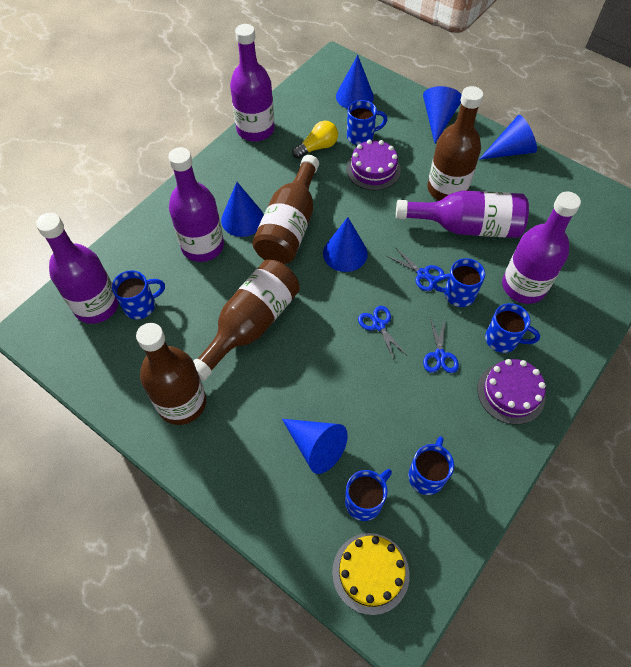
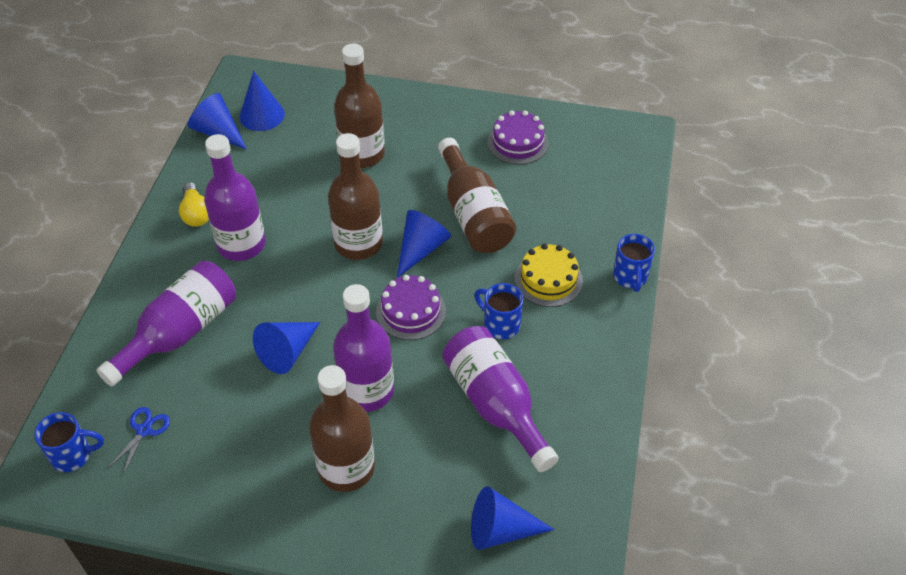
blue cone: [221,182,264,237] [282,419,348,474] [323,217,368,272] [336,55,374,109] [423,86,462,143] [479,115,537,160] = 6 -> [188,93,247,150] [239,71,285,131] [253,322,320,374] [397,210,451,278] [471,486,554,550] = 5
blue mug: [112,270,165,319] [345,469,392,521] [347,100,387,145] [408,436,454,495] [432,258,485,307] [485,303,540,353] = 6 -> [34,412,104,472] [474,283,523,339] [613,234,655,292] = 3
blue scissors: [358,306,407,362] [387,247,444,291] [423,318,459,373] = 3 -> [107,407,170,475] = 1
purple bottle: [36,213,119,324] [168,147,224,262] [230,24,275,142] [396,190,529,238] [502,191,581,304] = 5 -> [96,261,236,386] [204,134,266,261] [333,284,394,412] [443,326,559,472] = 4

